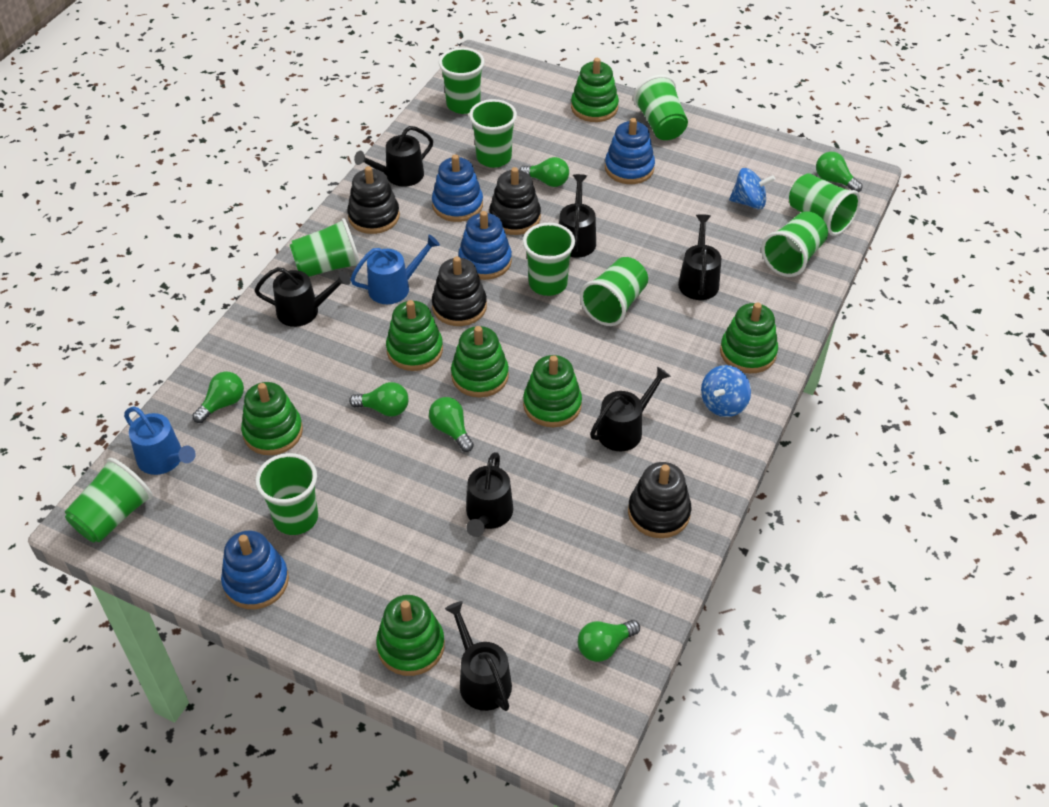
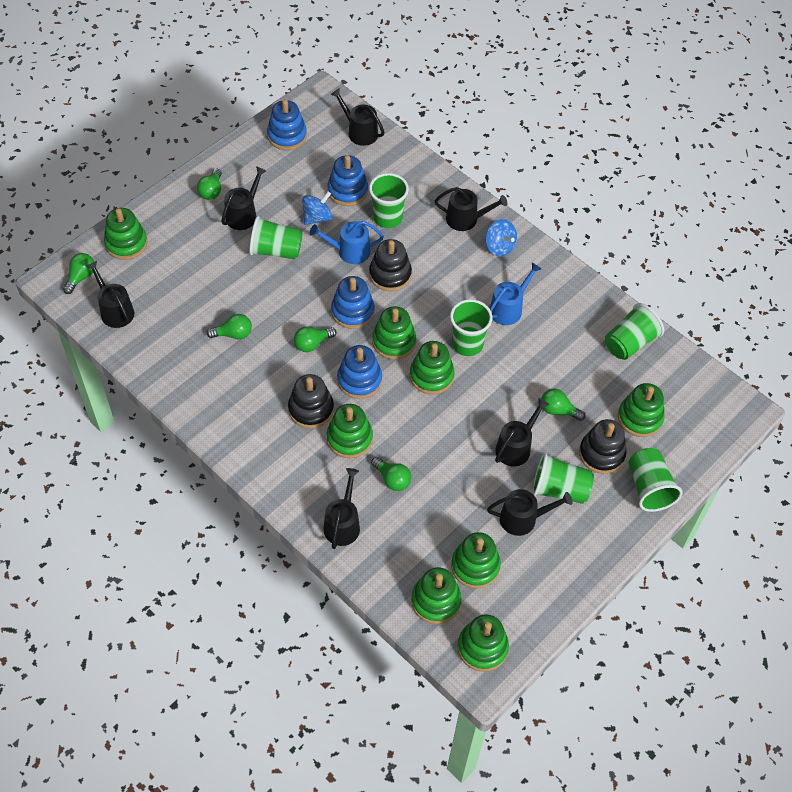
black stacking toy: [347,166,400,234] [432,256,487,326] [489,167,541,235] [628,462,692,538] = 4 -> [288,374,334,428] [369,239,412,291] [579,419,627,474] = 3
green cup: [65,458,153,542] [255,453,318,535] [290,218,360,277] [439,48,484,114] [469,99,517,168] [523,223,575,296] [580,257,648,326] [633,75,688,140] [761,211,828,277] [789,173,861,236] = 10 -> [249,216,303,259] [369,173,409,228] [450,299,492,356] [532,453,594,504] [605,303,664,360] [629,448,683,512] = 6
green stacking toy: [241,382,303,455] [376,595,445,676] [386,300,443,371] [451,326,509,397] [523,355,582,427] [571,58,619,122] [720,303,778,373] = 7 -> [104,208,148,260] [327,404,373,458] [372,306,416,360] [410,341,455,395] [411,567,462,624] [451,532,501,588] [458,614,509,672] [618,383,665,437] = 8

